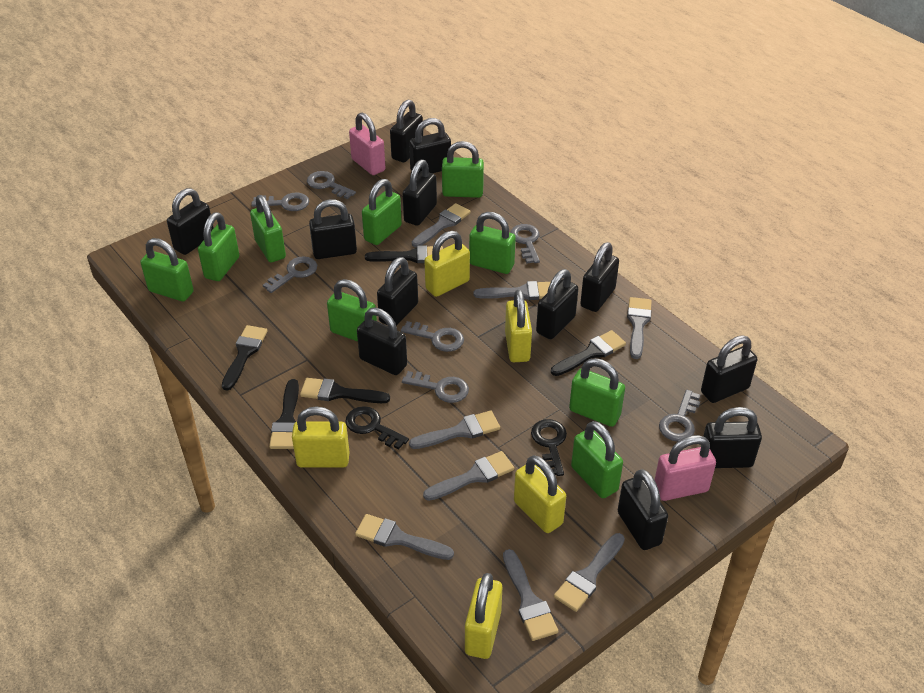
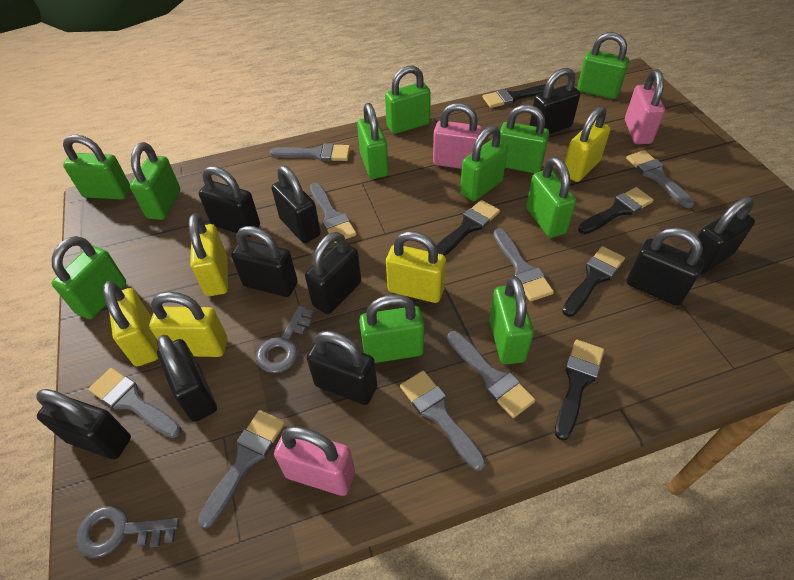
black key: [345,406,409,449] [531,419,567,476] = 2 -> none = 0
black padlock: [167,188,214,255] [309,199,357,259] [357,308,407,375] [377,257,418,326] [390,100,423,162] [403,160,437,226] [409,118,451,174] [536,269,578,339] [580,242,619,312] [618,469,668,550] [701,335,757,403] [703,407,762,468] = 12 -> [37,389,131,459] [157,335,217,422] [199,166,260,237] [231,226,298,297] [272,166,321,243] [305,232,361,314] [307,331,377,405] [529,68,580,134] [627,227,704,306] [688,196,755,274] = 10
green padlock: [140,238,194,301] [198,212,239,281] [250,195,286,262] [327,279,377,342] [362,179,402,245] [442,141,484,198] [469,212,516,274] [569,358,625,427] [571,421,623,498] = 9 -> [51,236,126,319] [63,134,130,200] [130,142,180,220] [357,103,389,179] [359,294,424,363] [385,65,431,134] [460,125,508,201] [489,276,534,365] [500,105,549,173] [526,157,576,238] [577,32,629,99] = 11
grey key: [251,193,309,211] [263,256,317,293] [307,171,356,199] [401,321,464,352] [402,371,469,403] [510,224,540,263] [659,390,700,442] = 7 -> [76,505,179,558] [256,305,314,373] = 2
pink padlock: [349,113,386,175] [655,435,716,501] = 2 -> [274,426,355,496] [433,103,483,169] [625,69,665,144] = 3

